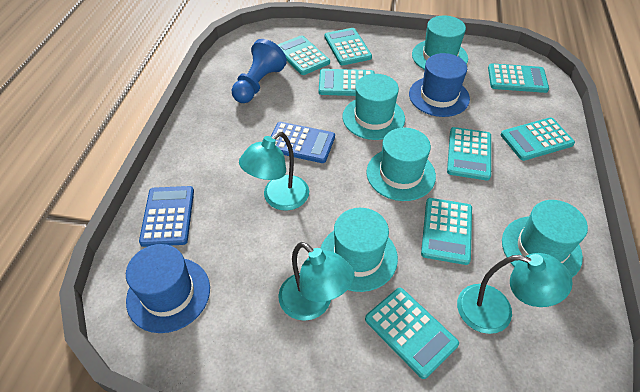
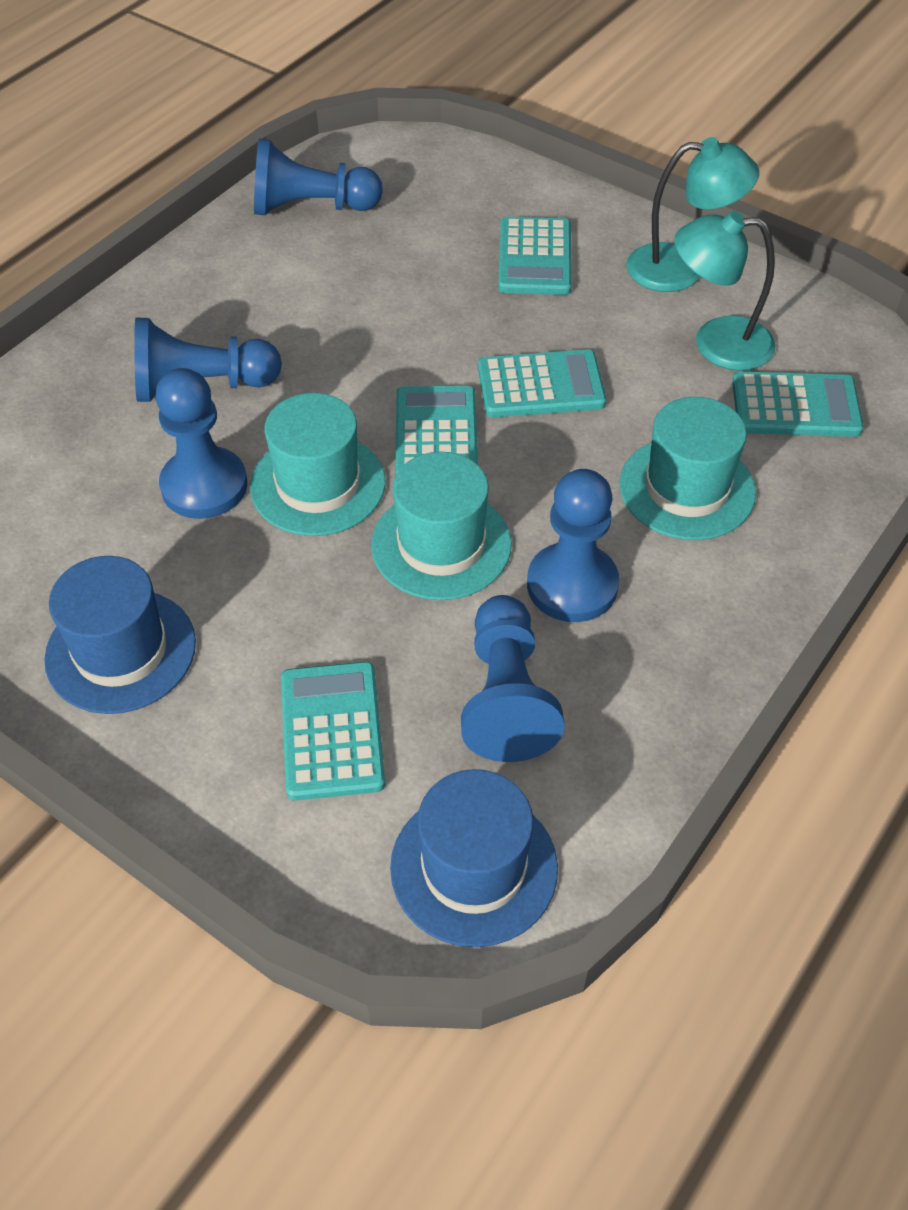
blue calculator: [139,186,194,247] [271,122,335,163] = 2 -> none = 0
blue pawn: [232,39,287,103] = 1 -> [134,317,282,402] [156,368,247,519] [254,138,383,216] [461,595,564,762] [527,469,619,622] = 5
turquoise calculator: [278,35,330,75] [319,69,375,96] [324,28,372,65] [365,288,459,379] [421,198,472,265] [447,127,491,180] [488,63,549,93] [501,117,575,161] = 8 -> [281,662,385,801] [395,386,478,475] [478,349,606,418] [498,217,572,295] [732,372,864,437] = 5
turquoise hat: [320,208,398,292] [343,74,405,140] [366,128,436,201] [412,15,468,70] [502,200,588,277] = 5 -> [250,393,386,536] [371,452,512,600] [619,397,756,540] = 3
turquoise lamp: [239,132,309,211] [278,242,355,321] [457,253,573,334] = 3 -> [626,137,759,292] [674,211,776,371] = 2

